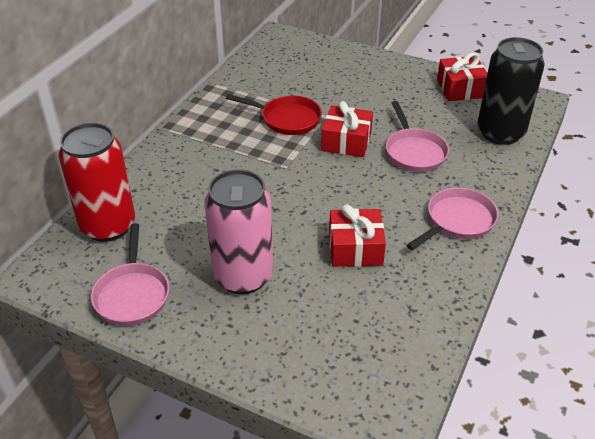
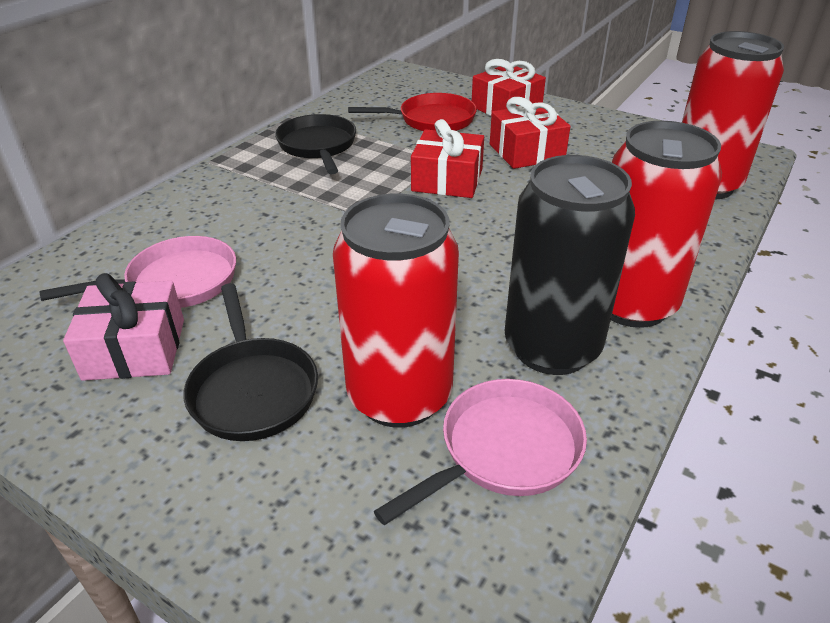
black pan: none = 0 -> [184,283,318,441] [275,114,356,174] = 2
pink can: [205,169,273,294] = 1 -> none = 0
pink gift: none = 0 -> [63,273,184,381] = 1
pink pan: [91,223,169,326] [386,101,449,172] [406,187,498,250] = 3 -> [40,236,236,308] [374,379,587,525] = 2
red can: [59,123,135,242] = 1 -> [333,194,459,428] [611,121,722,328] [682,31,784,200] = 3

